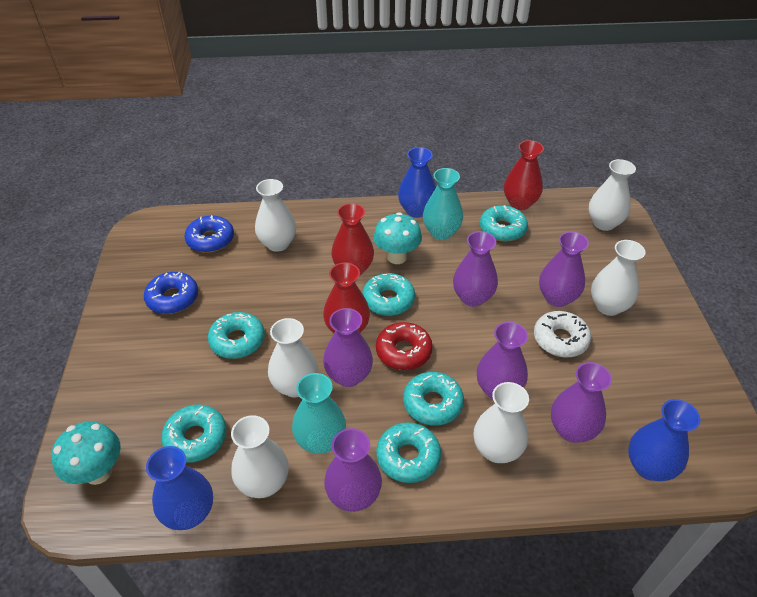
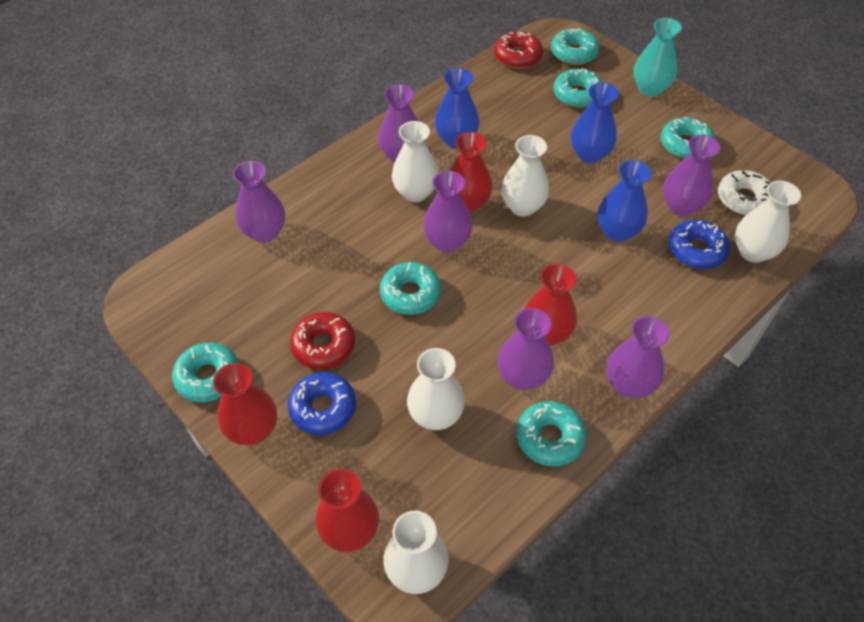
red donut: [376,322,433,370] = 1 -> [290,312,355,369] [494,32,543,69] = 2
red vase: [323,262,370,333] [331,203,374,275] [504,140,544,210] = 3 -> [213,363,277,445] [316,469,379,552] [450,132,492,213] [525,264,577,346] = 4
turquoise mushroom: [51,422,120,485] [373,212,422,264] = 2 -> none = 0
turquoise vase: [292,373,346,454] [423,168,463,240] = 2 -> [633,18,682,97] = 1
white vase: [231,415,288,498] [255,179,296,252] [268,318,318,397] [474,382,529,463] [589,159,636,231] [591,240,646,316] = 6 -> [383,511,449,594] [392,121,439,202] [407,348,465,430] [501,135,549,217] [735,181,801,263] = 5

